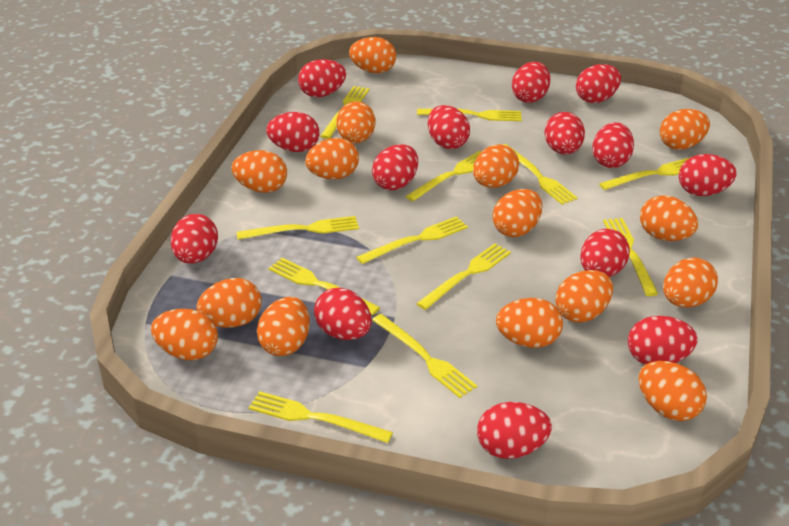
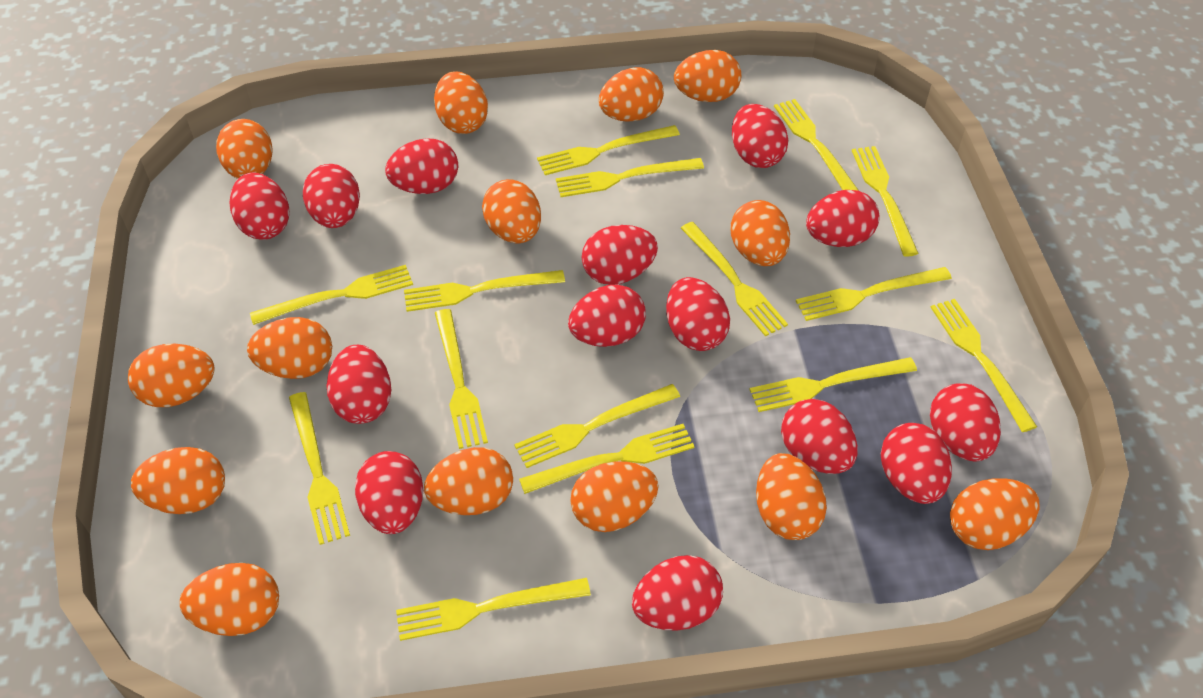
orange egg: [151,309,218,360] [196,278,262,328] [231,150,287,193] [257,297,310,356] [305,138,359,179] [336,101,376,144] [349,37,396,73] [473,144,519,188] [493,189,542,237] [496,298,563,348] [556,270,613,323] [639,361,707,421] [640,195,698,241] [660,109,710,150] [663,257,718,308] = 15 -> [128,344,215,407] [131,447,225,514] [180,563,279,636] [216,119,273,179] [247,317,332,379] [424,447,513,515] [434,71,488,134] [482,179,541,244] [570,461,659,532] [599,67,664,122] [674,50,742,102] [730,200,790,266] [756,453,827,540] [950,478,1040,550] = 14
yellow fork: [236,216,359,240] [249,391,393,443] [268,258,380,315] [320,86,369,139] [356,216,468,264] [372,314,477,398] [406,151,481,201] [416,244,511,310] [417,109,522,121] [503,144,578,205] [599,157,691,190] [603,218,658,296] = 12 -> [250,265,413,325] [289,392,350,545] [396,578,591,641] [404,270,565,312] [435,309,488,449] [514,384,680,468] [519,424,694,494] [537,125,680,175] [556,158,704,197] [681,222,788,337] [749,357,917,412] [774,99,859,191] [796,267,952,321] [852,146,919,257] [931,299,1037,432] = 15

